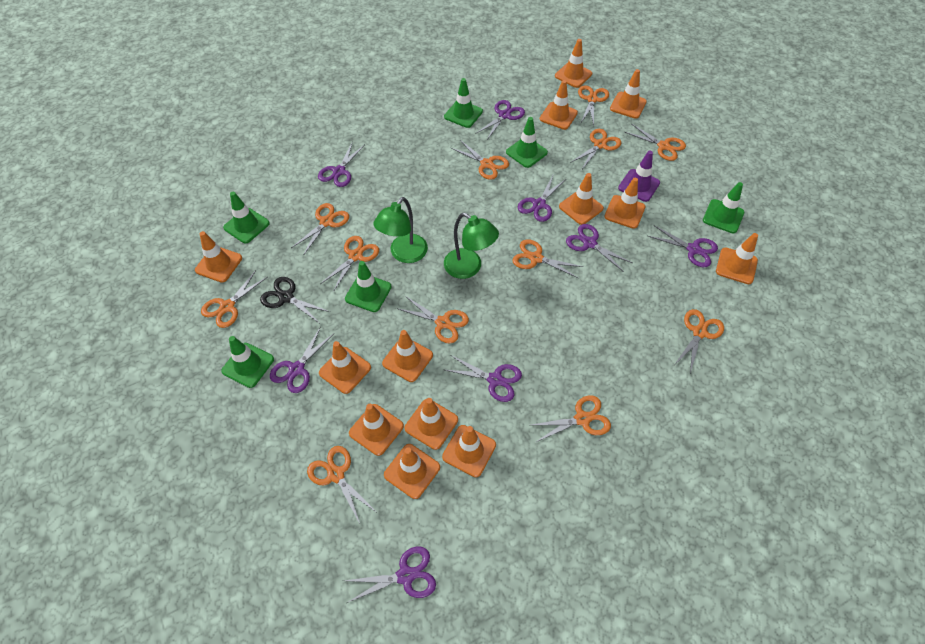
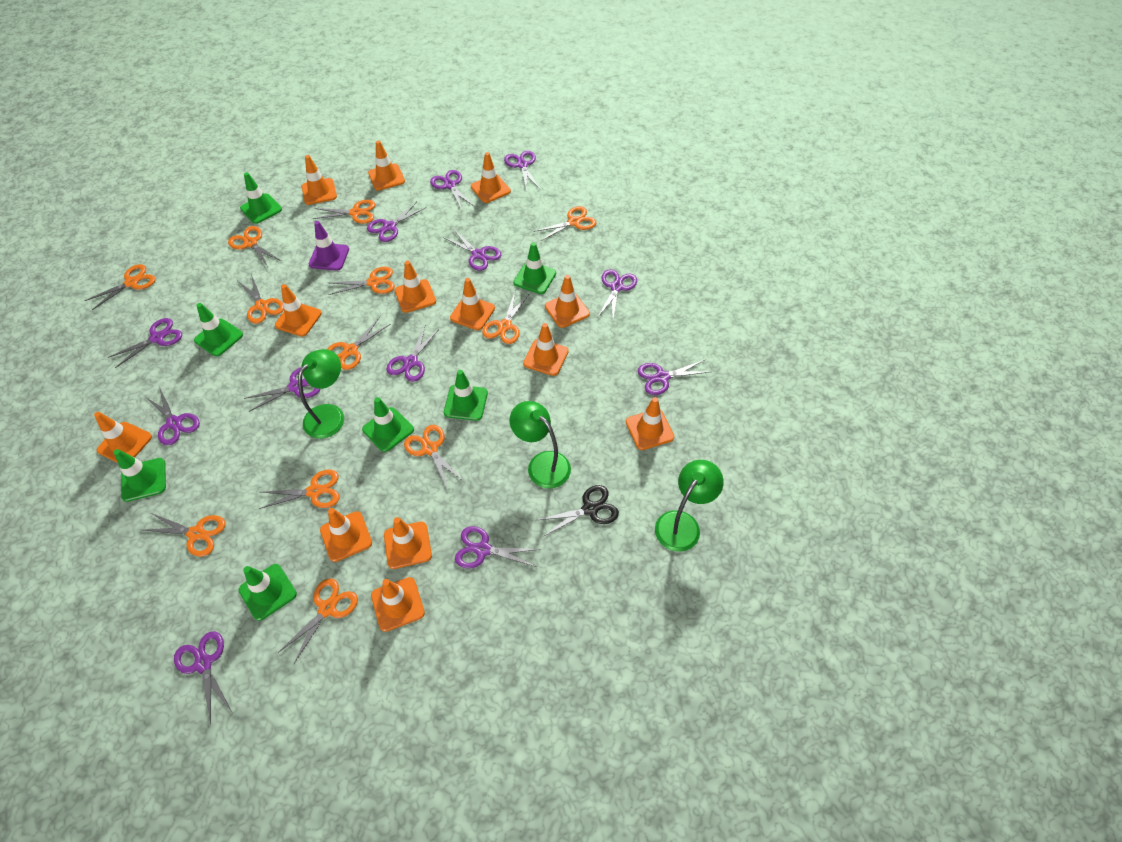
green lamp: [373,197,428,263] [444,213,499,279] = 2 -> [298,349,344,439] [510,401,571,489] [655,460,724,552] = 3
green traffic cone: [221,336,274,388] [223,192,270,243] [345,261,392,312] [444,78,483,128] [506,117,548,168] [703,182,744,233] = 6 -> [113,449,166,502] [194,303,243,356] [239,564,297,621] [240,172,282,224] [362,397,414,452] [444,370,488,421] [513,242,556,294] = 7
purple scissors: [270,326,333,393] [318,141,364,187] [344,546,436,603] [445,355,522,402] [477,100,525,139] [518,176,566,222] [566,224,632,272] [648,225,718,267] = 8 -> [108,318,182,368] [144,387,200,445] [174,631,232,725] [244,367,320,412] [367,202,426,242] [386,326,440,382] [430,170,475,210] [443,230,501,271] [455,526,541,569] [504,151,540,189] [597,269,637,318] [638,359,709,395] = 12

